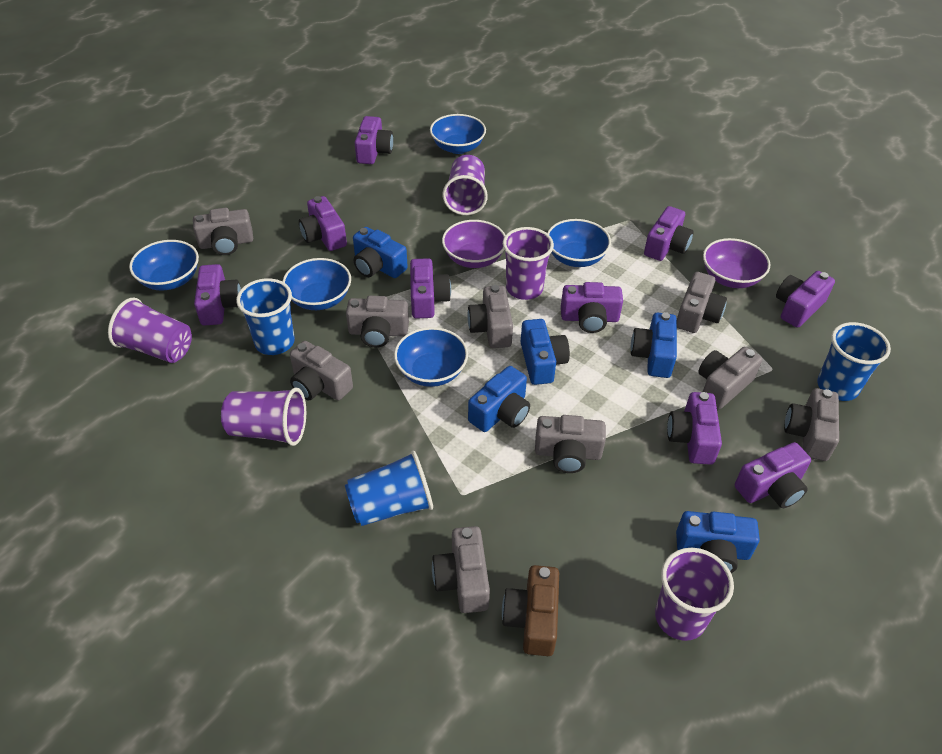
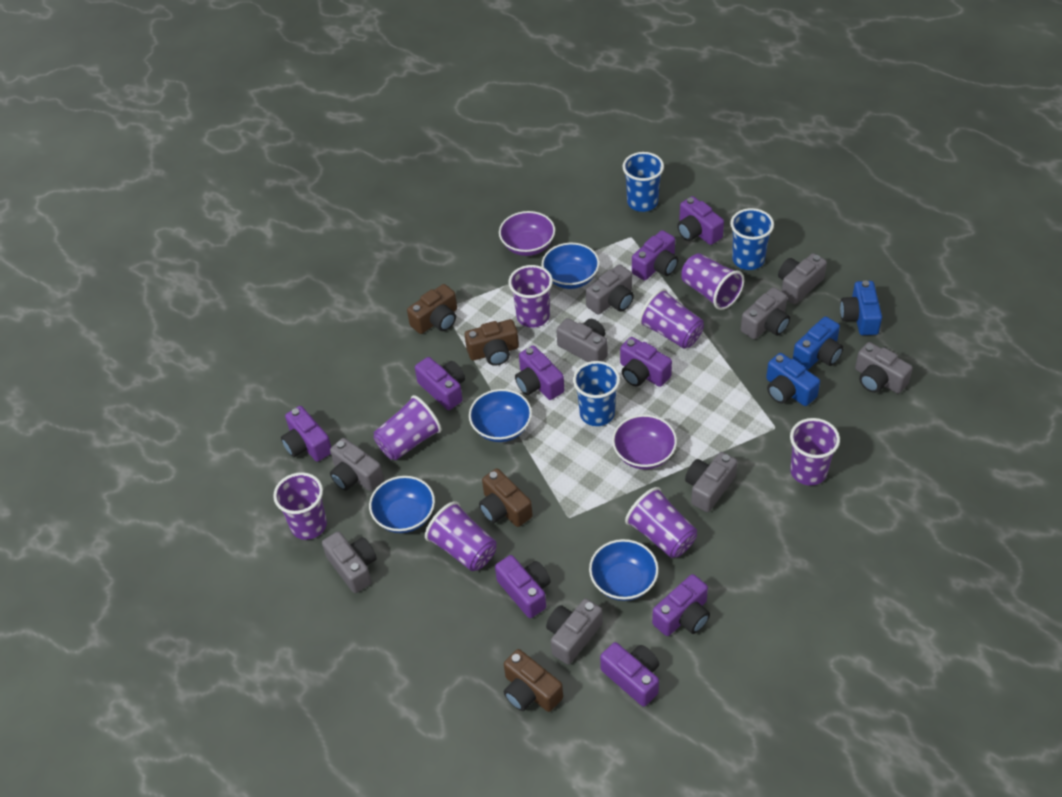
blue bowl: [129,240,199,291] [282,258,351,310] [394,327,468,387] [430,114,486,154] [547,219,611,267] = 5 -> [369,476,435,533] [469,389,532,442] [542,243,600,289] [589,539,659,601] = 4
blue camera: [353,227,408,278] [468,366,530,432] [521,319,570,385] [631,312,677,378] [676,511,760,573] = 5 -> [766,353,820,406] [793,317,843,370] [840,280,882,335] = 3
brown camera: [502,565,559,656] = 1 -> [407,284,457,334] [465,319,519,366] [479,468,533,527] [504,649,563,712] = 4
purple cup: [108,298,192,363] [221,388,306,446] [443,155,488,215] [503,227,554,300] [655,548,734,641] = 5 -> [273,472,327,540] [373,395,442,460] [425,501,496,571] [508,265,553,328] [625,487,697,558] [639,288,704,349] [681,253,744,310] [790,418,840,485] = 8

